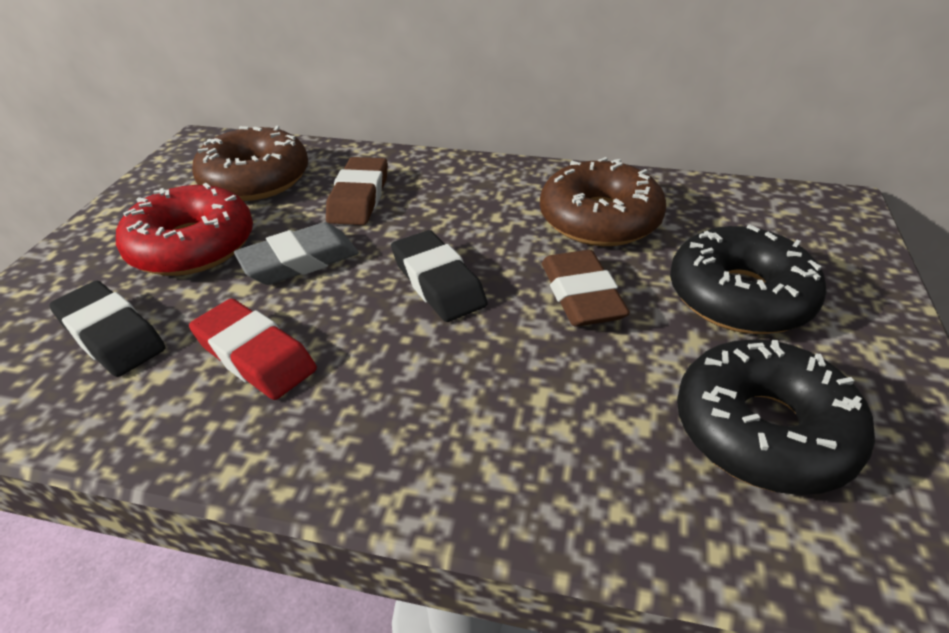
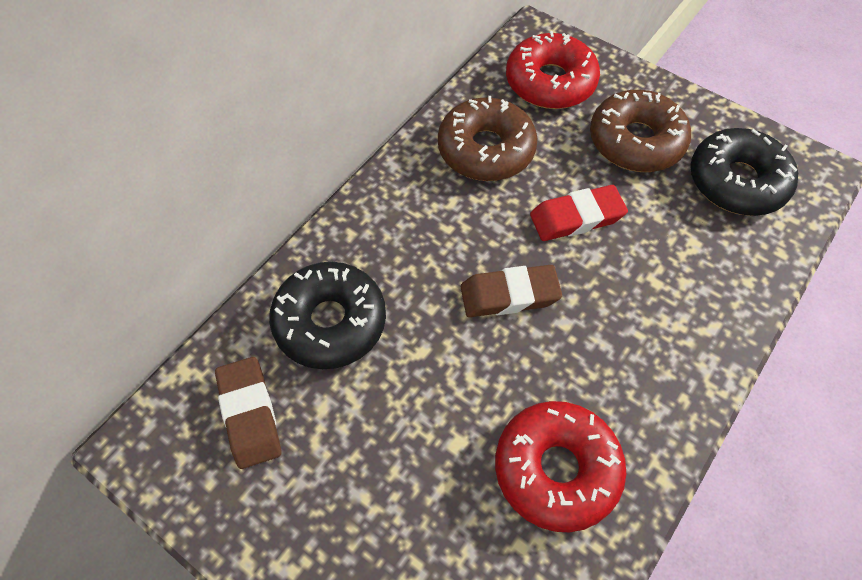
black eraser: [49,281,165,377] [391,230,488,322] = 2 -> none = 0
grey eraser: [234,222,359,285] = 1 -> none = 0
red donut: [116,183,253,276] = 1 -> [495,401,626,533] [506,31,600,109] = 2

